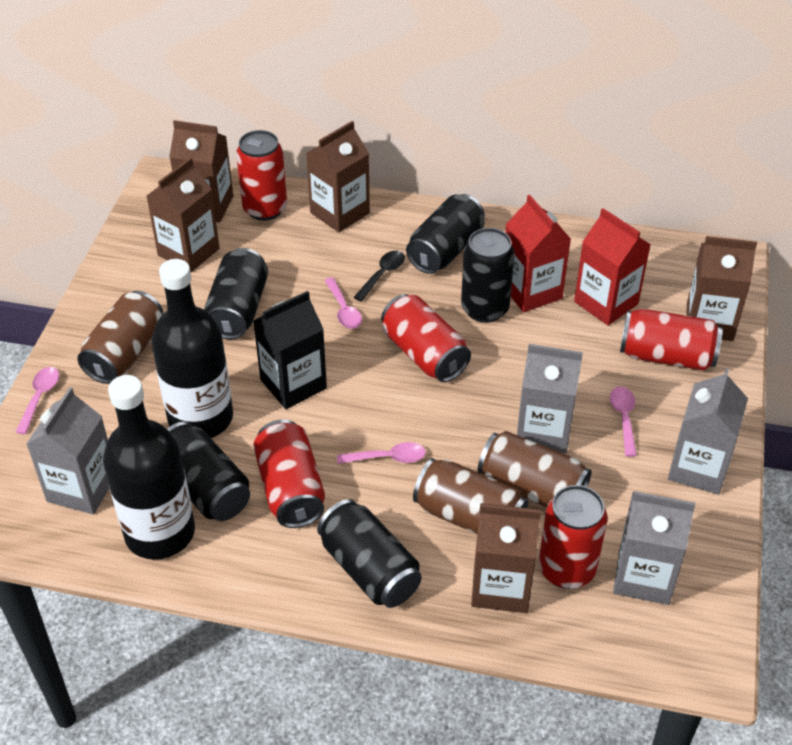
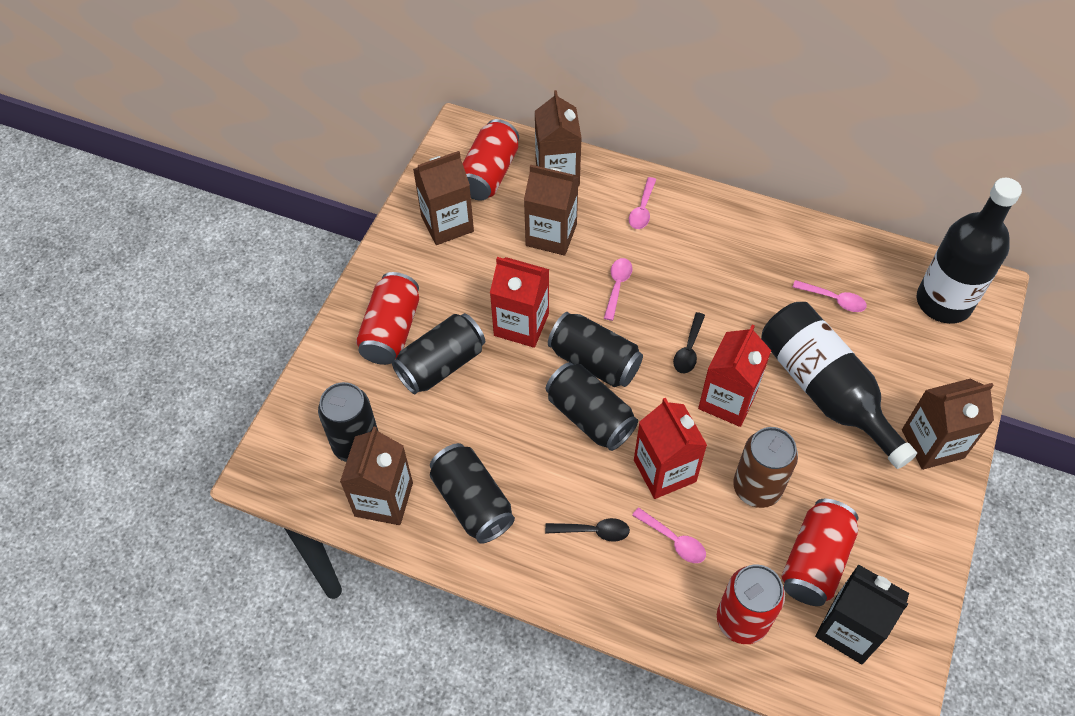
black spoon: [354,251,405,302] = 1 -> [545,518,630,542] [673,312,705,373] = 2
brown can: [77,291,163,384] [413,458,528,534] [478,431,592,508] = 3 -> [733,427,798,508] = 1
grey carton: [26,387,109,514] [517,344,583,453] [613,491,695,605] [668,368,748,495] = 4 -> none = 0
red can: [236,130,287,221] [253,419,325,528] [381,294,471,382] [539,485,607,589] [620,308,723,370] = 5 -> [356,272,419,365] [462,119,519,200] [717,565,785,644] [781,499,858,606] = 4
red carton: [505,195,571,312] [574,208,651,325] = 2 -> [490,257,549,348] [634,398,707,499] [698,325,771,427] = 3

